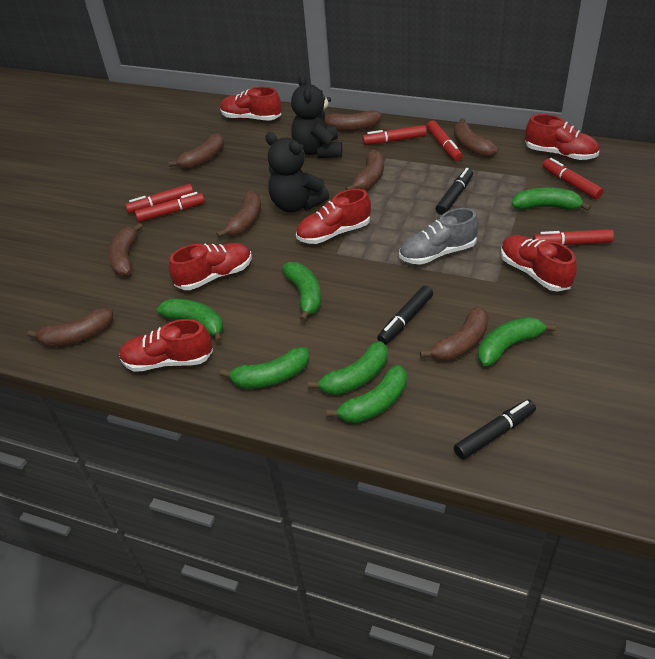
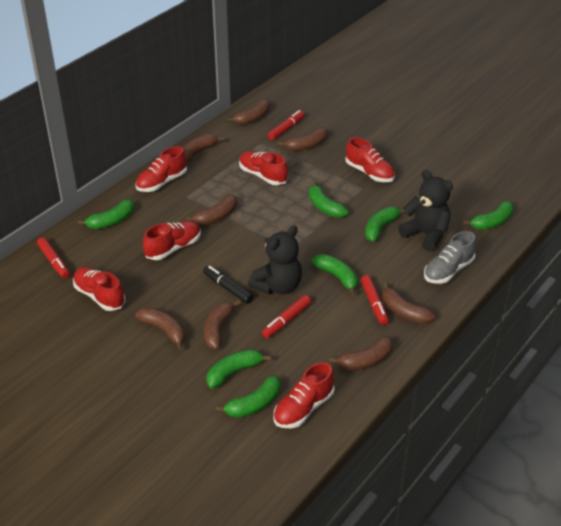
black marker: [377,286,433,345] [436,168,473,215] [454,399,536,460] = 3 -> [203,266,253,304] = 1
red marker: [125,184,194,214] [135,192,205,222] [363,125,427,145] [427,120,463,161] [533,229,614,245] [542,158,603,199] = 6 -> [37,237,70,278] [262,295,311,338] [268,110,305,140] [361,275,389,325] = 4

